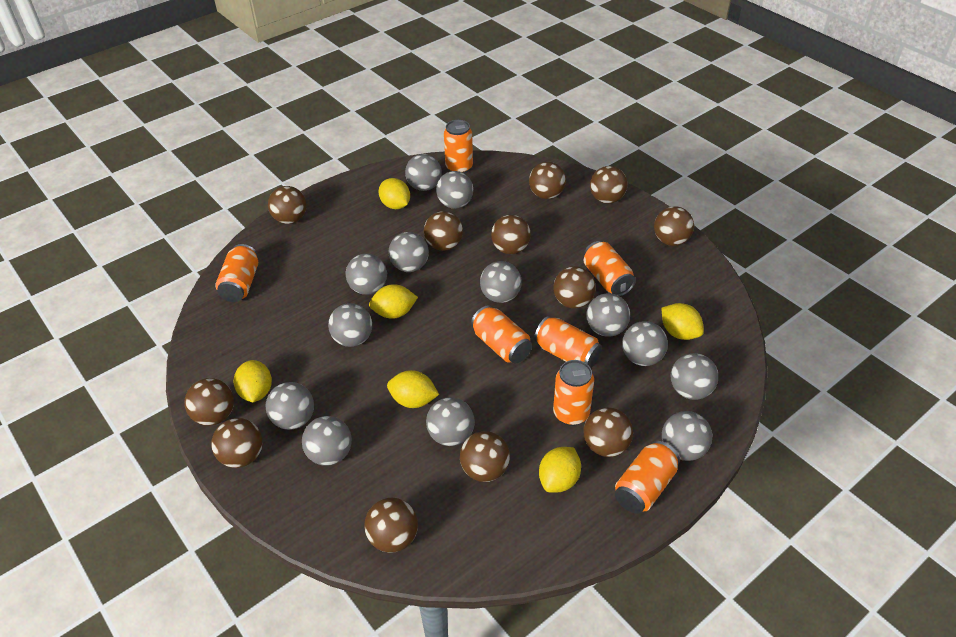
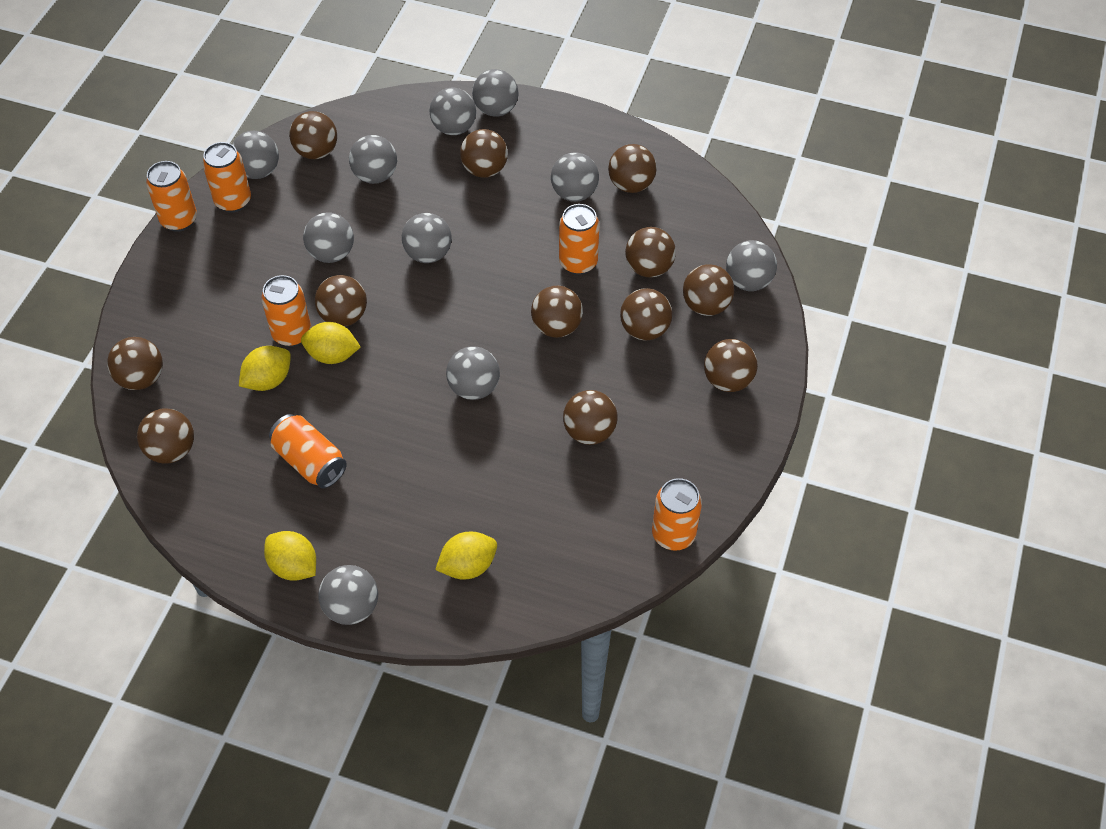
grey ball: [266,382,314,430] [302,416,352,466] [328,303,372,347] [346,253,387,295] [388,232,429,272] [405,154,442,191] [426,397,475,446] [436,171,473,209] [480,261,522,303] [586,293,630,337] [622,321,668,366] [662,411,713,461] [671,353,718,400] = 13 -> [232,131,279,179] [303,212,354,263] [318,565,378,625] [349,135,397,184] [402,213,452,263] [429,88,476,135] [446,346,500,400] [472,69,519,117] [551,152,599,202] [726,240,777,291] = 10
orange can: [215,244,258,302] [444,120,473,174] [471,306,532,363] [534,316,602,368] [553,360,594,426] [583,241,636,296] [615,441,680,514] = 7 -> [146,161,197,232] [203,142,251,213] [261,275,311,347] [269,414,347,488] [559,204,599,275] [652,478,702,551] = 6
yellow lemon: [234,360,272,402] [369,284,418,319] [379,178,410,209] [387,370,439,408] [539,447,581,493] [661,303,704,340] = 6 -> [239,346,291,391] [264,531,316,580] [301,322,361,364] [435,532,497,580] = 4

